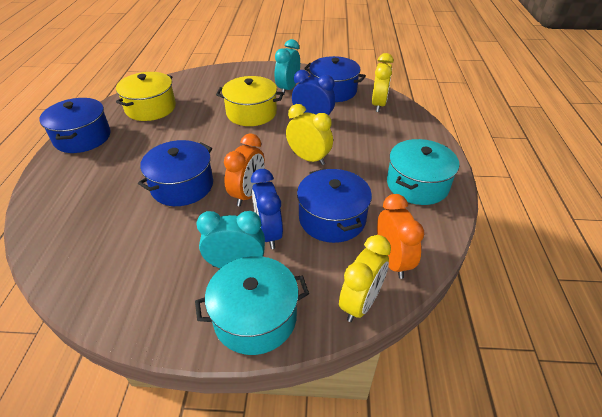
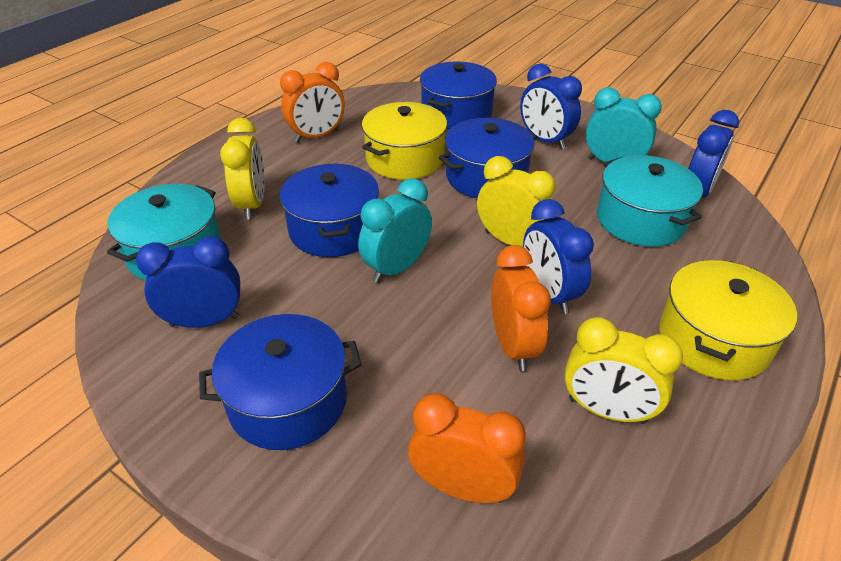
blue clock: [251,169,283,249] [292,70,335,115] = 2 -> [136,236,240,328] [520,64,582,149] [523,199,594,314] [688,110,739,198] = 4
orange clock: [224,134,265,207] [377,194,424,279] = 2 -> [280,62,345,143] [408,393,526,503] [491,245,551,371] = 3

